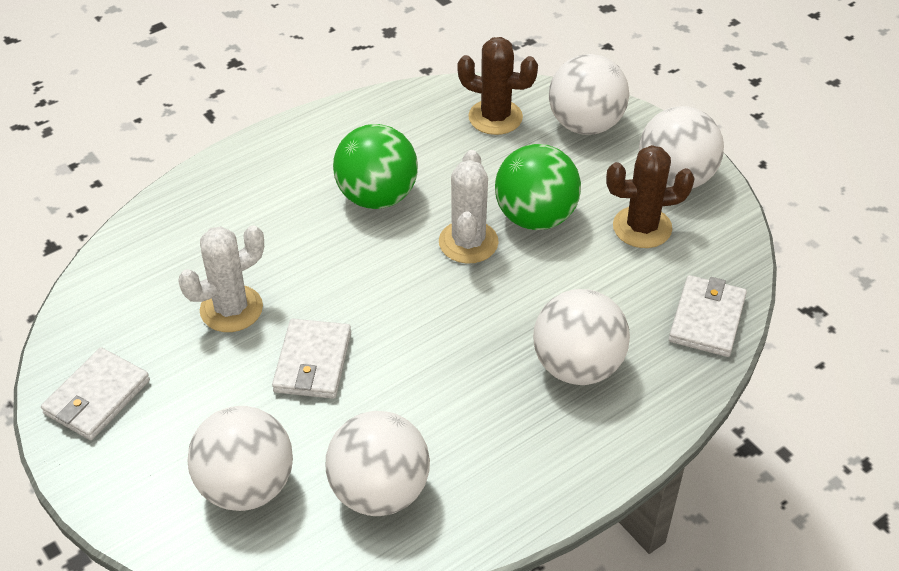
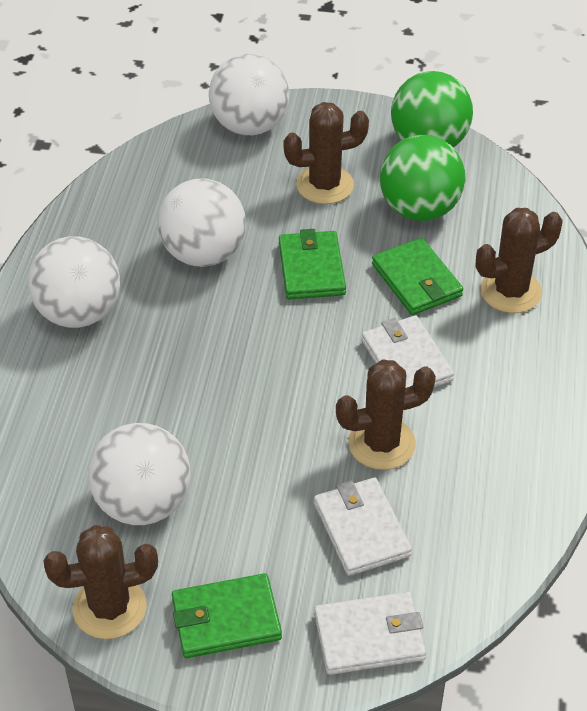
brown cactus: [458,37,538,135] [606,145,695,248] = 2 -> [43,525,158,639] [283,102,369,204] [336,359,436,470] [476,208,563,313] = 4
green wallet: none = 0 -> [172,573,282,658] [279,229,346,299] [372,238,463,315] = 3
white ball: [187,406,293,511] [326,411,430,516] [533,289,630,385] [549,54,629,135] [639,106,724,189] = 5 -> [28,236,120,328] [88,423,190,525] [158,179,246,267] [209,54,289,135] = 4
white cactus: [178,225,264,332] [439,150,499,264] = 2 -> none = 0

